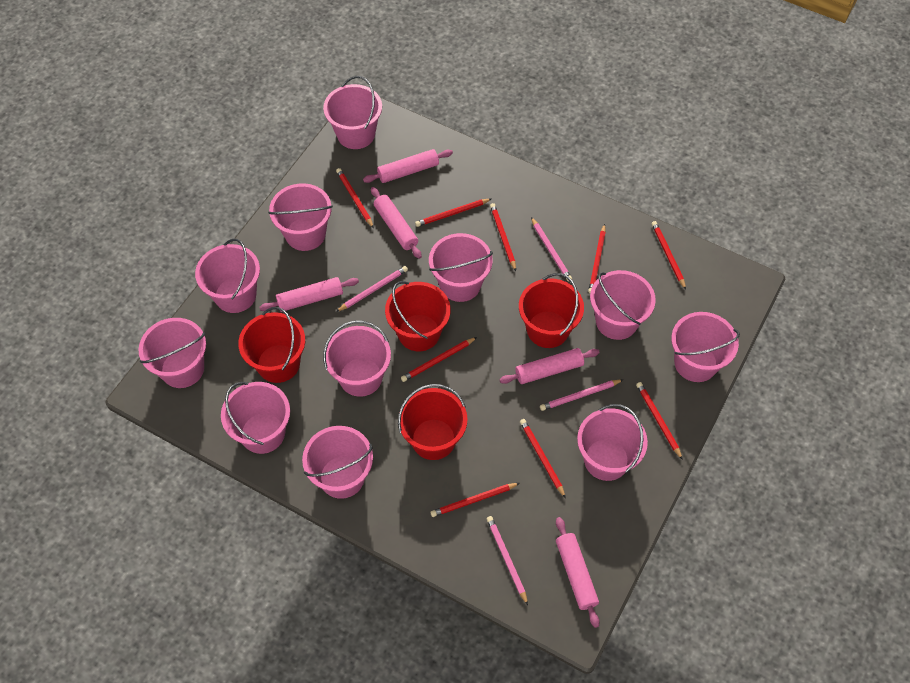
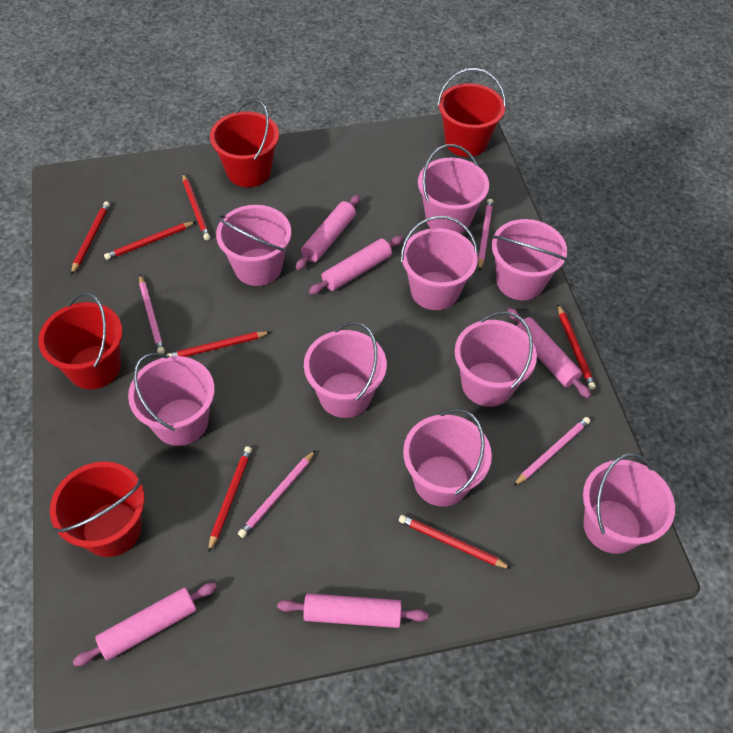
pink bucket: [138,318,206,388] [195,239,260,313] [221,382,290,454] [268,183,333,251] [302,426,373,499] [323,76,382,149] [323,321,391,397] [429,233,493,302] [577,404,648,481] [590,270,656,340] [671,312,740,382] = 11 -> [128,353,215,446] [216,205,291,286] [304,322,387,418] [401,216,478,310] [403,409,492,507] [418,144,489,234] [455,311,537,407] [492,219,567,300] [583,453,675,554] = 9
red pencil: [336,168,374,228] [401,337,477,382] [415,199,491,227] [430,483,520,517] [490,203,516,271] [520,419,566,498] [588,224,606,293] [636,382,683,460] [652,221,686,290] = 9 -> [71,201,110,275] [104,221,196,260] [167,331,270,357] [183,174,210,240] [208,446,252,553] [399,515,512,569] [558,304,596,390] = 7

